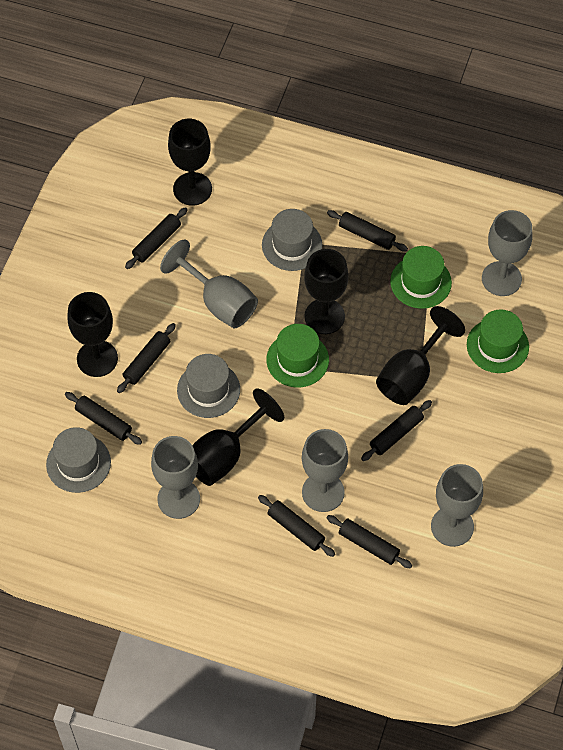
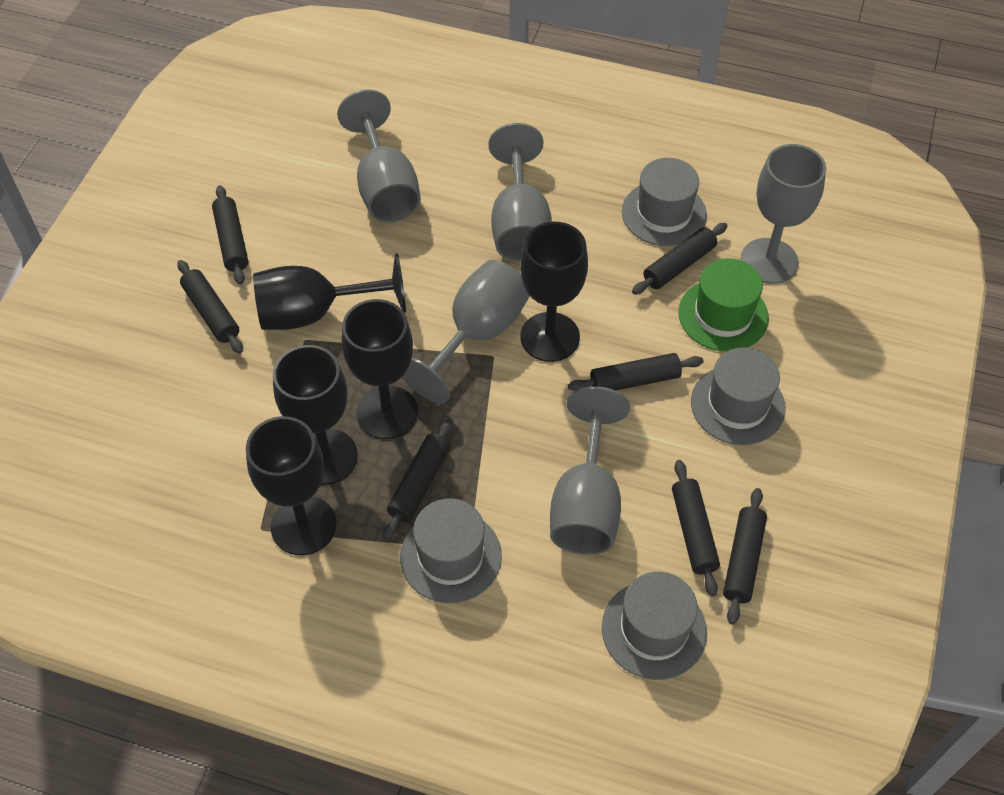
green hat: [266,324,329,387] [390,246,452,309] [467,310,529,373] = 3 -> [678,258,769,352] = 1
grey hat: [46,427,111,493] [177,354,240,418] [262,209,322,271] = 3 -> [400,498,502,603] [602,572,707,680] [622,158,707,246] [691,347,786,445] = 4

